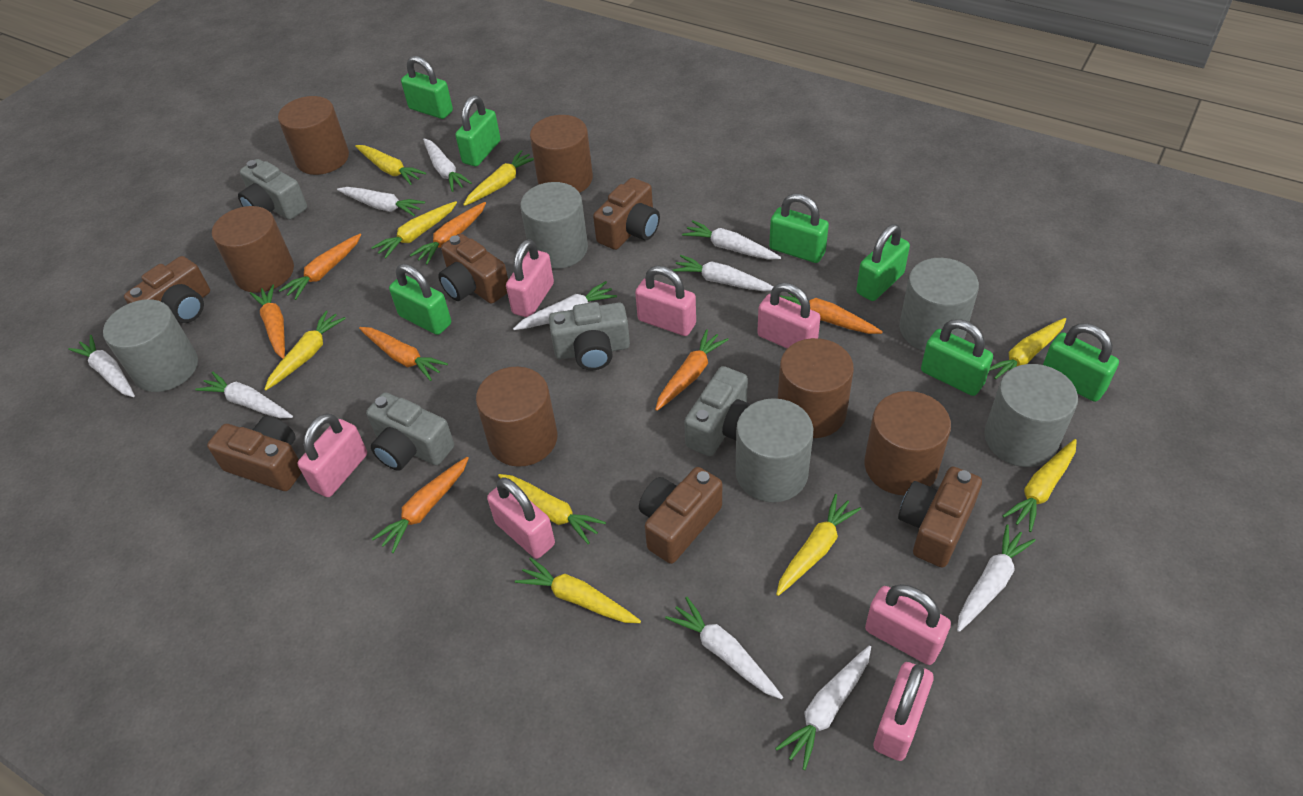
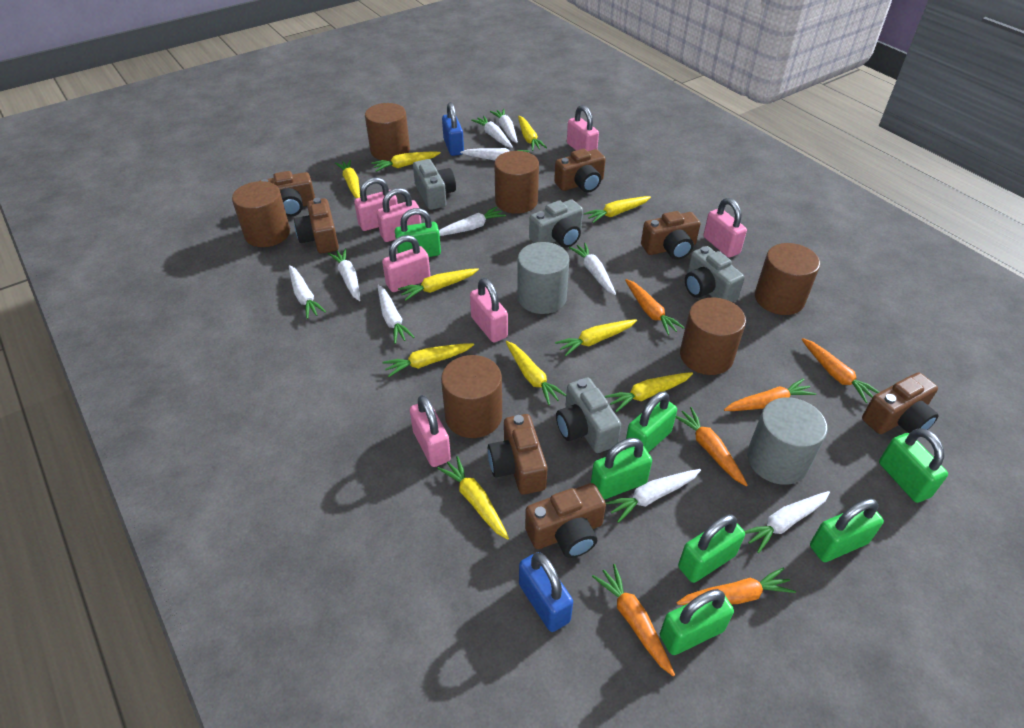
blue padlock: none = 0 -> [442,102,464,156] [519,552,573,632] = 2
brown camera: [124,256,210,323] [207,416,302,491] [438,234,508,304] [593,178,660,250] [639,467,722,564] [898,467,982,568] = 6 -> [260,171,315,217] [294,198,339,254] [488,414,547,495] [525,483,606,558] [554,149,606,193] [641,211,700,260] [862,372,939,434] = 7
grey cylinder: [103,299,198,392] [520,182,588,269] [735,398,813,502] [899,258,979,351] [984,364,1078,467] = 5 -> [517,242,569,314] [747,397,828,485] = 2
orange carrot: [250,285,285,359] [279,234,361,300] [359,327,448,381] [372,457,469,553] [410,202,486,264] [655,329,729,411] [779,292,883,334] = 7 -> [592,564,675,677] [625,279,685,335] [675,407,748,486] [676,567,796,605] [724,378,816,411] [801,338,879,403] = 6
yellow carrot: [264,310,346,390] [355,145,426,185] [371,201,457,259] [463,150,534,206] [498,474,606,544] [515,557,641,623] [776,494,861,596] [989,318,1066,379] [1003,439,1077,532] = 9 -> [335,159,360,198] [371,151,441,172] [382,343,474,377] [398,268,479,301] [437,456,509,540] [506,341,566,405] [518,116,547,151] [555,319,637,356] [584,196,651,223] [605,372,693,412] = 10

